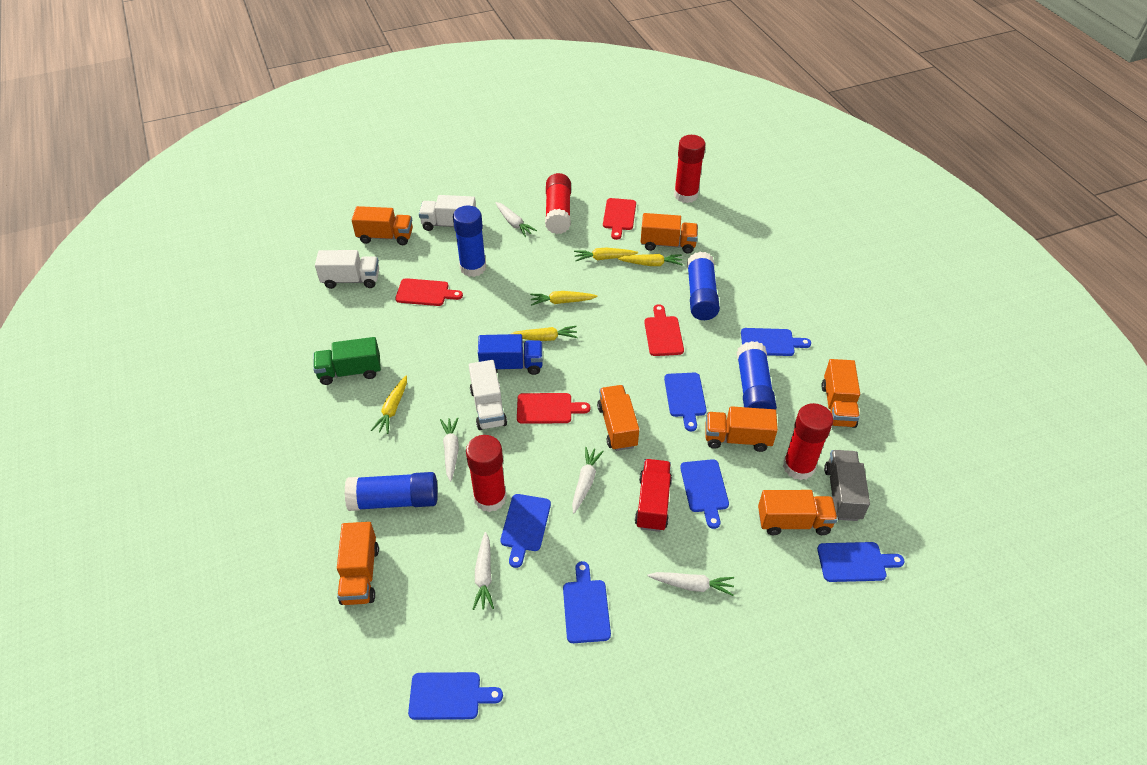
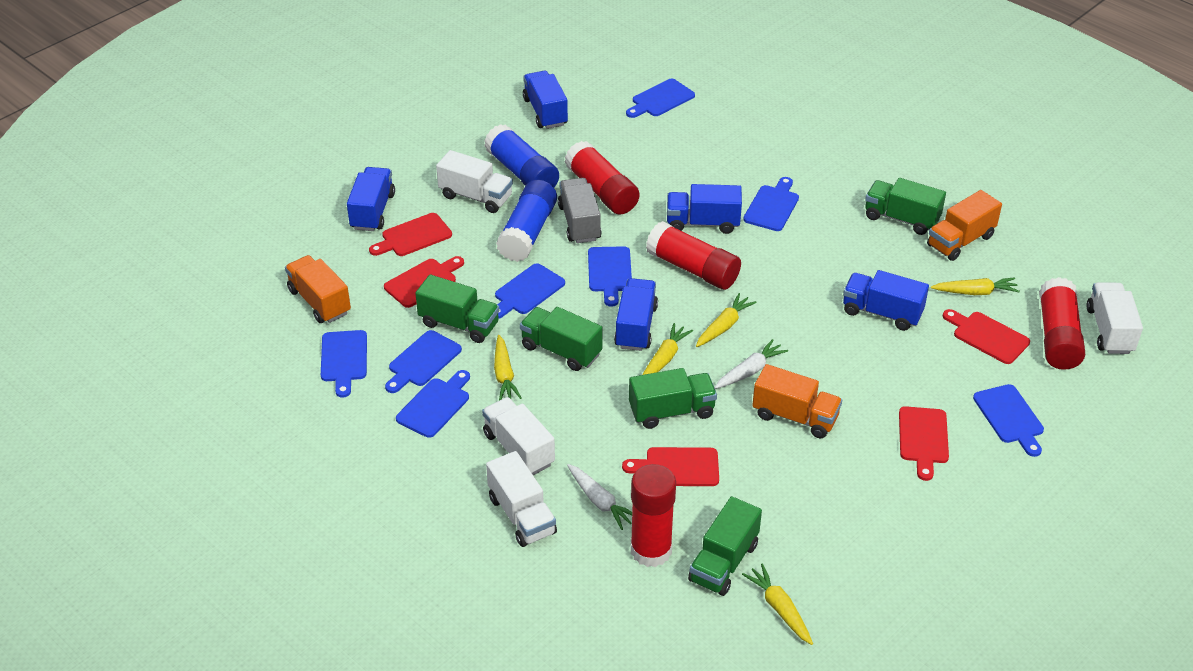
blue cutting board: [408,672,503,720] [500,494,551,568] [563,561,611,643] [664,373,707,431] [680,459,729,529] [741,328,811,356] [817,542,904,582] = 7 -> [321,330,367,398] [385,330,462,393] [396,370,470,438] [495,263,565,318] [588,246,632,307] [626,79,695,118] [743,177,799,231] [973,384,1044,457] = 8
blue glue stick: [345,472,438,511] [453,206,486,277] [687,252,720,320] [737,341,777,410] = 4 -> [484,124,559,187] [496,180,557,262] = 2
blue truck: [478,334,543,375] = 1 -> [347,167,395,231] [523,71,568,129] [614,278,658,351] [667,184,742,234] [843,270,929,331] = 5
green truck: [313,337,381,385] = 1 -> [415,274,500,343] [520,307,602,371] [629,368,717,429] [688,496,762,596] [865,178,946,235] = 5
orange truck: [337,522,379,605] [352,206,413,245] [597,385,639,451] [641,213,698,254] [705,406,778,452] [758,490,838,535] [821,359,860,428] = 7 -> [285,255,351,323] [752,364,842,438] [927,190,1002,261] = 3
red cutting board: [395,278,463,306] [517,393,590,424] [603,198,636,240] [644,304,684,356] = 4 -> [369,213,452,256] [384,256,464,308] [622,447,719,486] [899,406,949,481] [943,309,1030,364] = 5
red truck: [635,459,672,532] = 1 -> none = 0
white carrot: [440,417,459,482] [472,532,494,610] [495,202,537,237] [572,447,604,513] [647,572,734,596] = 5 -> [567,464,632,530] [714,339,788,389] = 2
white truck: [315,250,379,289] [419,195,476,231] [469,360,507,430] = 3 -> [436,150,513,213] [482,397,555,475] [486,451,557,547] [1086,282,1143,354] = 4

